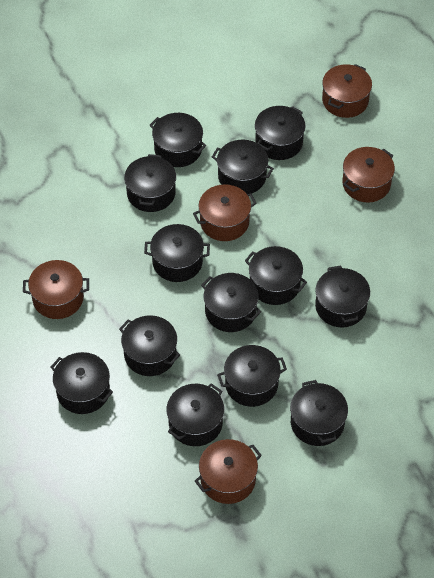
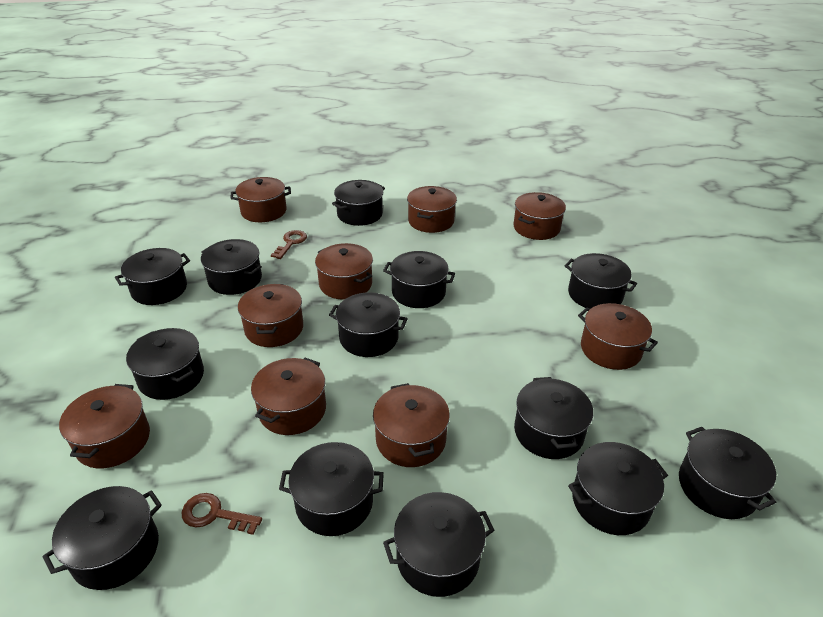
brown key: none = 0 -> [182,493,262,535] [271,230,307,259] = 2
brown pot: [23,260,89,319] [193,184,257,241] [195,439,262,504] [322,64,372,118] [342,147,395,203] = 5 -> [59,384,150,468] [231,177,291,222] [238,284,303,347] [251,358,326,435] [315,243,373,300] [373,383,450,467] [407,186,457,233] [513,192,566,240] [578,303,658,370] = 9

